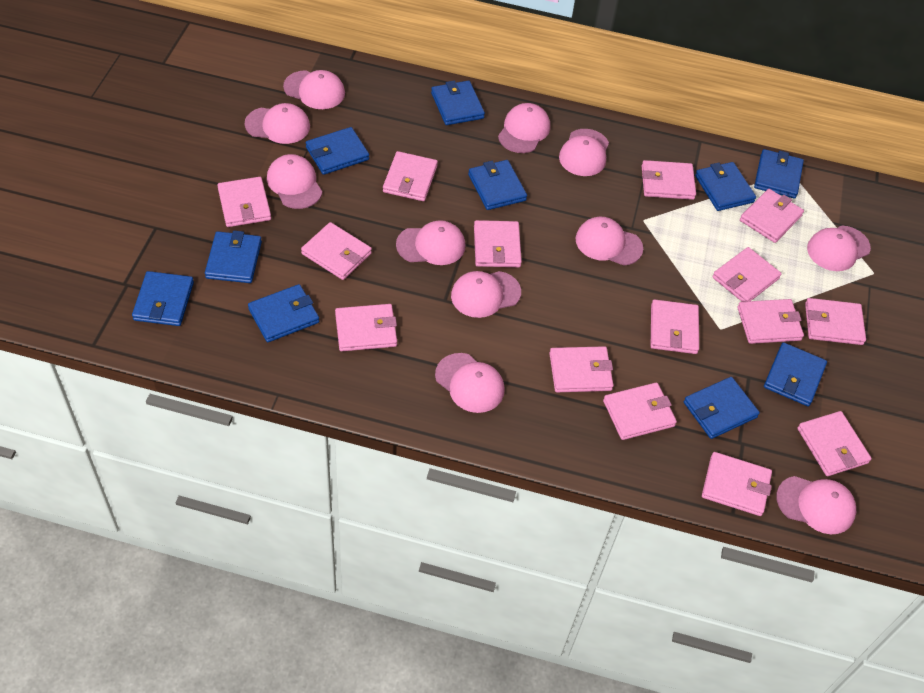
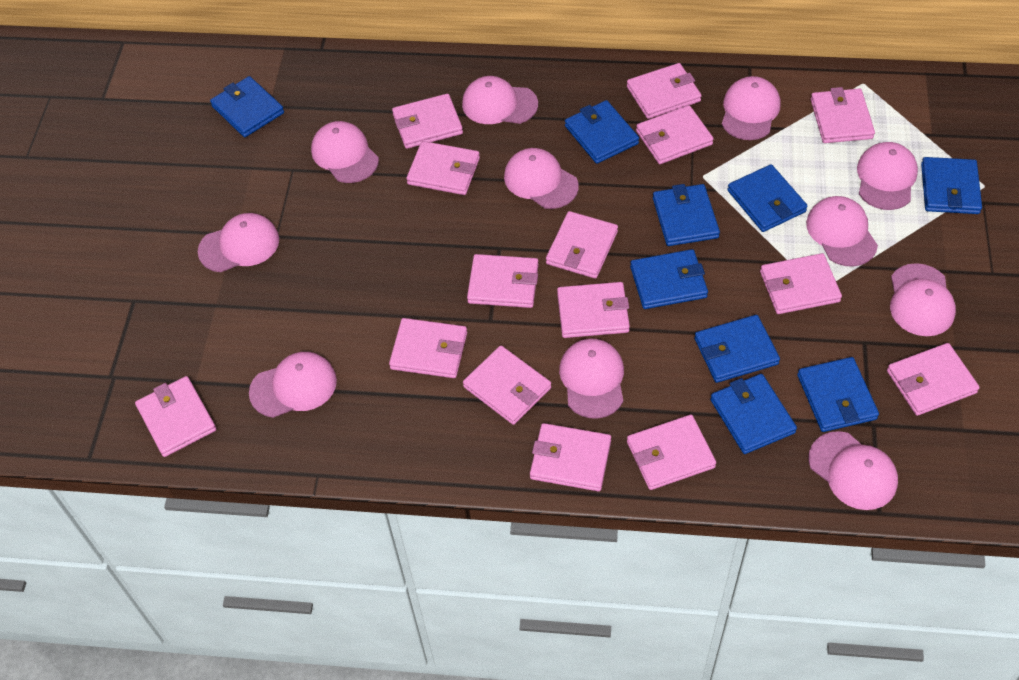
blue wallet: [132,271,194,326] [205,231,262,283] [248,284,319,342] [305,127,369,175] [431,80,485,125] [468,160,527,210] [684,377,760,439] [695,162,756,211] [754,149,804,199] [764,342,827,406] = 10 -> [210,76,284,137] [565,100,639,164] [630,249,708,309] [653,184,720,246] [694,315,780,383] [710,374,797,454] [728,164,807,232] [797,357,879,432] [921,157,982,214] = 9

